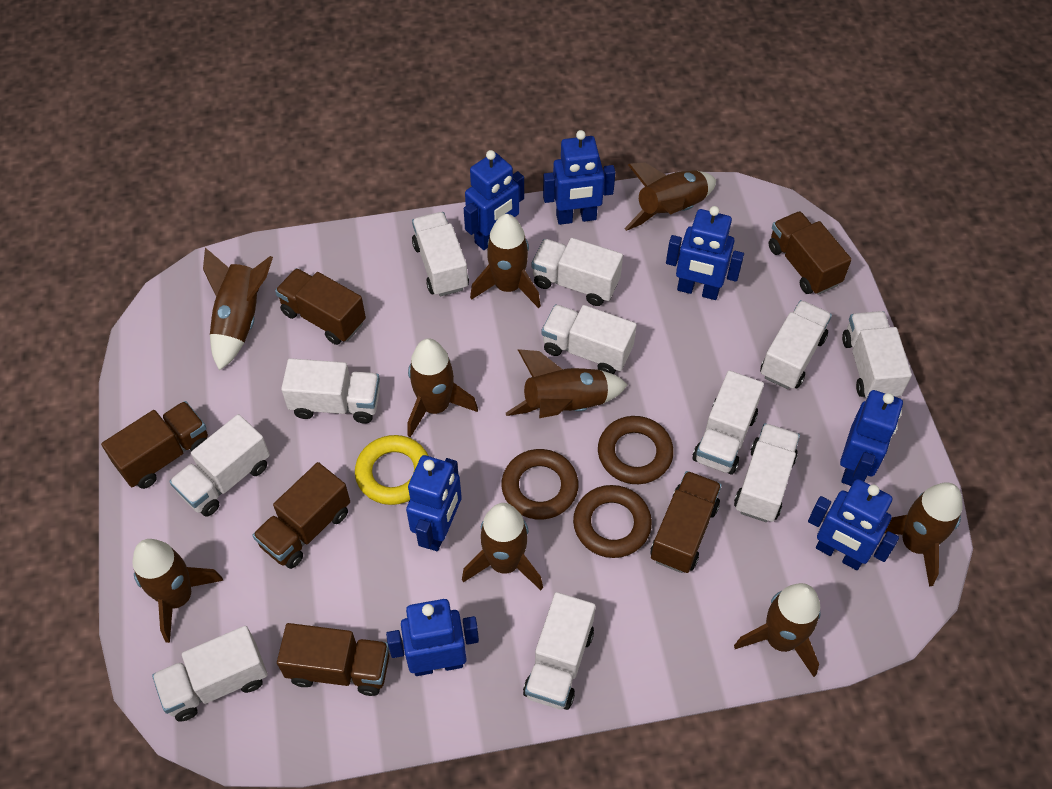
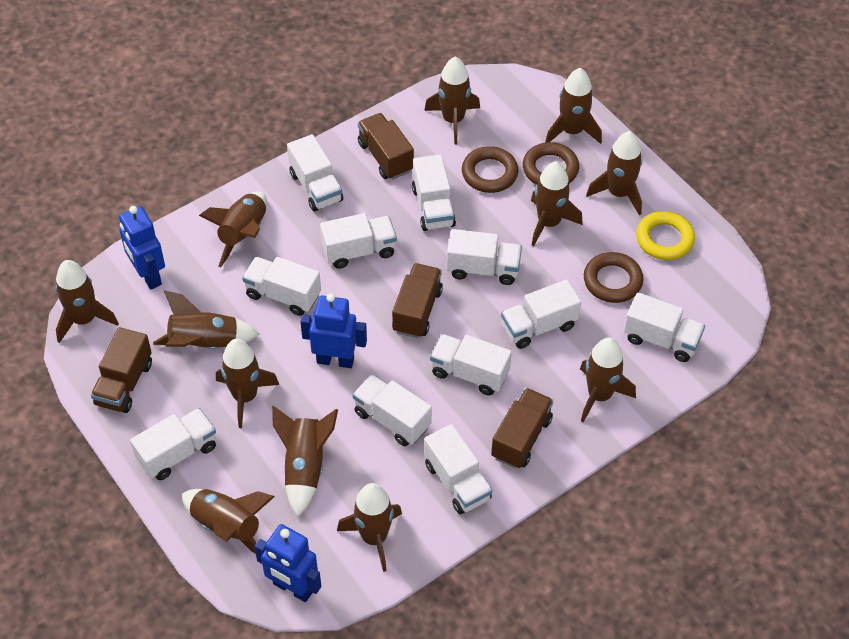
blue robot: [386,599,479,676] [406,455,462,551] [464,150,524,250] [543,130,616,225] [666,206,744,300] [808,479,899,570] [840,390,903,486] = 7 -> [119,206,165,290] [254,524,322,602] [300,293,367,368] = 3
brown rocket: [132,539,223,643] [203,248,273,371] [408,338,478,437] [462,503,543,590] [470,214,541,308] [506,349,628,418] [624,162,716,231] [734,583,821,677] [885,482,963,587] = 9 -> [56,260,119,343] [153,290,259,349] [182,489,275,554] [199,191,267,267] [216,339,279,428] [272,406,338,517] [337,483,402,572] [424,56,480,145] [531,161,583,246] [545,68,602,144] [580,337,636,423] [586,131,643,215] = 12
brown truck: [101,401,208,489] [253,462,350,569] [275,268,366,345] [277,623,389,696] [650,471,722,573] [769,211,852,295] = 6 -> [91,327,152,413] [358,113,414,180] [392,263,443,338] [491,388,553,469] = 4

